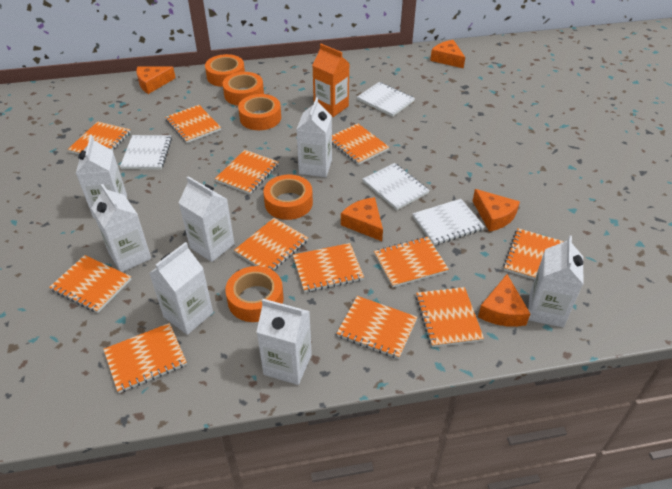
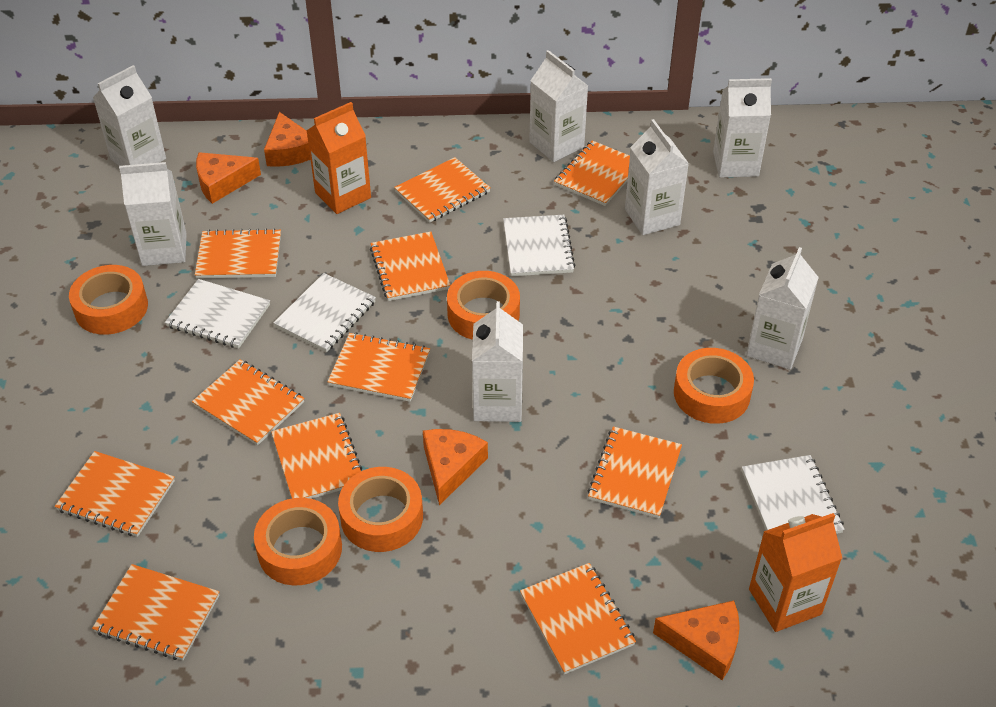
orange carton: [312,44,349,117] = 1 -> [307,102,371,214] [749,513,842,632] = 2
orange cheese: [136,67,176,94] [341,197,383,241] [430,40,465,68] [473,189,520,232] [478,274,530,327] = 5 -> [196,152,261,204] [264,112,311,167] [423,429,488,505] [653,601,740,680] = 4
orange notebook: [49,255,132,313] [68,121,130,154] [103,323,187,393] [165,105,221,143] [215,150,278,194] [234,218,308,271] [293,243,364,292] [332,124,389,165] [336,296,417,359] [374,237,449,288] [416,287,484,347] [503,228,564,280] = 12 -> [55,451,175,537] [92,564,219,660] [192,359,304,445] [195,228,281,279] [271,413,362,499] [327,332,430,402] [370,232,450,301] [394,157,491,223] [520,563,636,674] [554,141,630,206] [588,426,682,518] = 11

